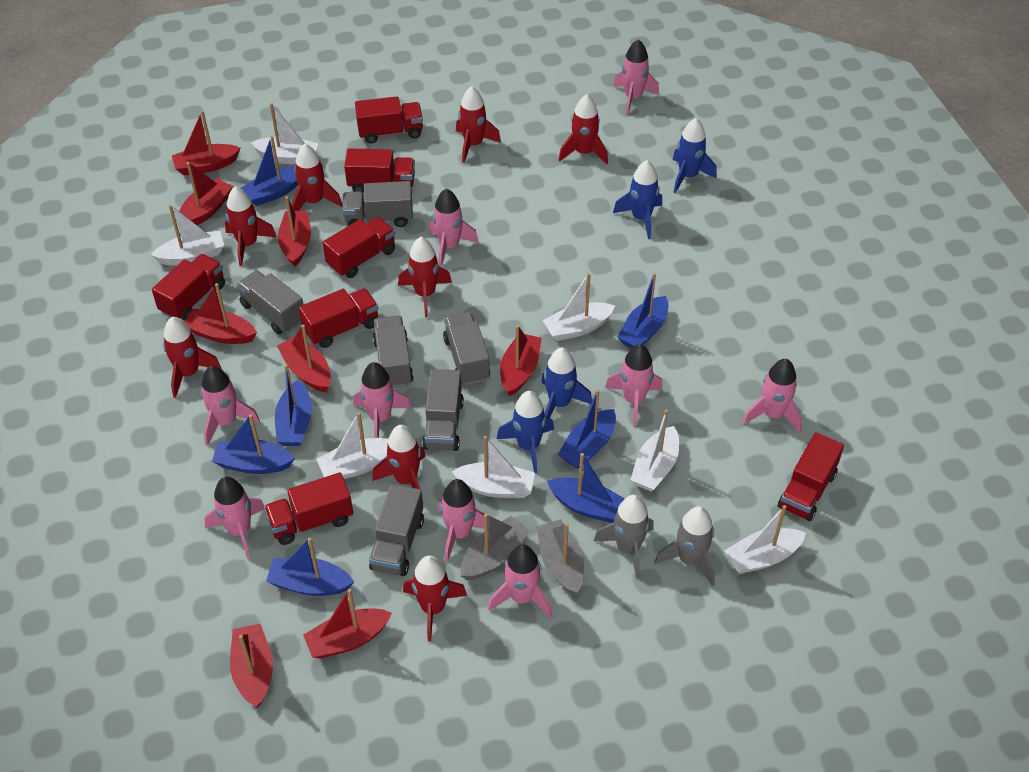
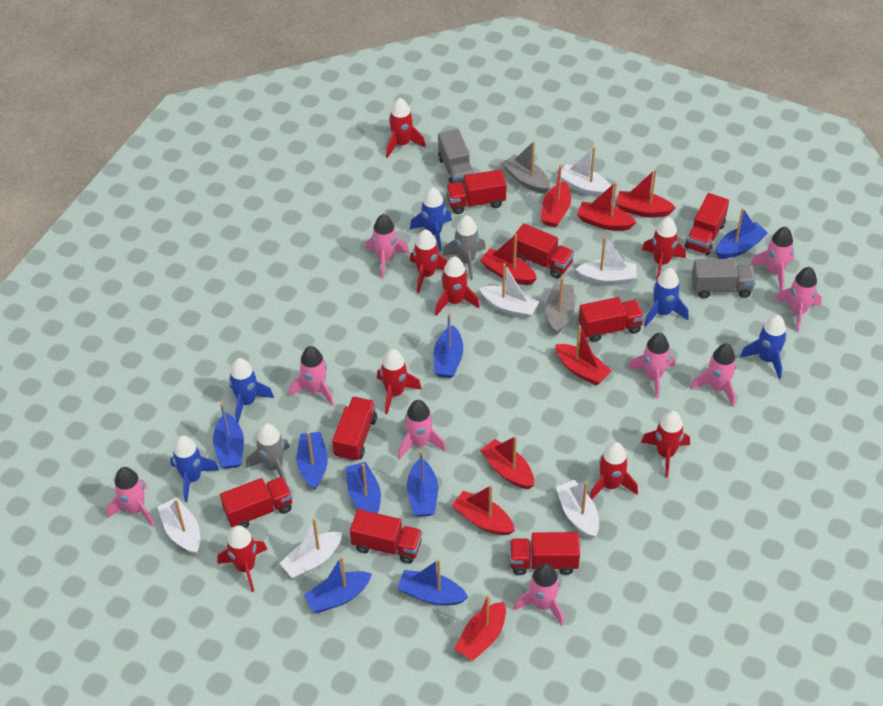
blue boat: [212,414,295,474] [241,136,298,206] [266,538,354,596] [275,364,312,446] [547,453,625,523] [558,389,616,469] [617,273,668,348] = 7 -> [213,403,244,469] [297,432,328,490] [304,556,372,613] [346,462,381,513] [397,559,468,605] [407,450,438,517] [434,313,463,378] [716,208,768,259] = 8
blue rocket: [497,391,554,474] [541,347,592,418] [613,160,662,239] [673,118,717,193] = 4 -> [170,435,219,502] [229,358,274,423] [410,187,452,251] [644,268,689,327] [740,315,787,379] = 5
grey truck: [236,270,304,335] [343,181,413,227] [369,484,424,576] [373,316,414,388] [423,369,464,451] [443,312,490,385] = 6 -> [438,129,474,186] [692,259,756,298] = 2
red truck: [152,254,225,320] [264,472,353,545] [299,288,379,348] [322,217,395,278] [344,148,415,193] [355,96,423,144] [778,432,844,521] = 7 -> [220,477,293,528] [332,397,377,462] [350,509,422,564] [446,169,507,214] [510,532,580,575] [513,223,574,278] [578,297,644,342] [685,193,729,256] = 8
white boat: [151,205,224,265] [251,103,319,164] [316,412,388,479] [452,436,535,498] [543,273,615,341] [631,409,679,491] [724,505,806,574] = 7 -> [157,498,200,554] [280,518,342,579] [479,263,539,319] [556,480,599,539] [561,147,611,197] [575,236,637,285] = 6

